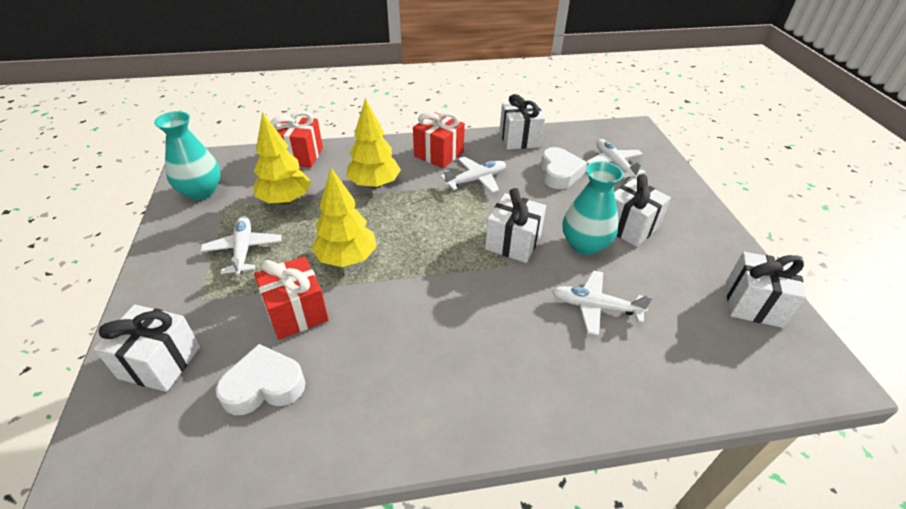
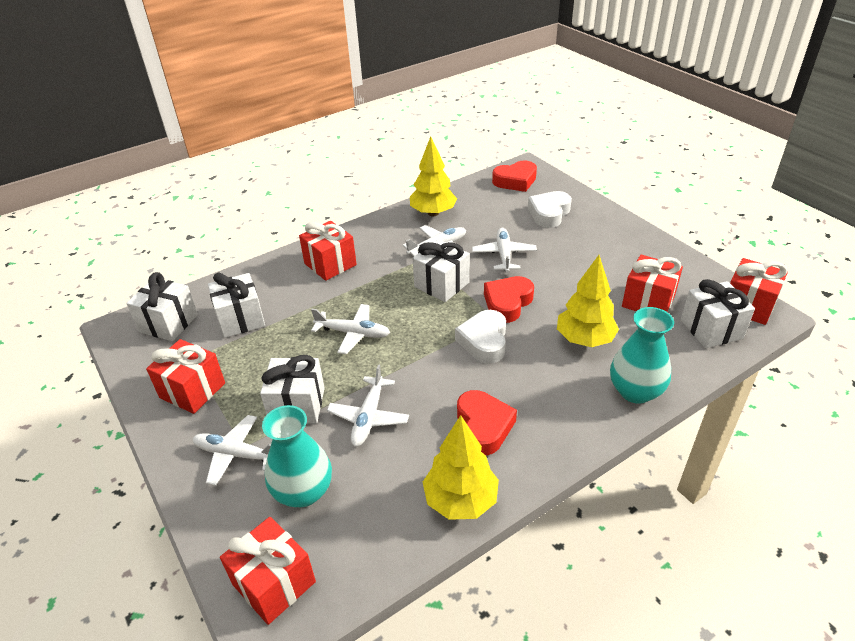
red gift: [254,256,329,340] [271,111,323,168] [413,112,465,168] = 3 -> [146,339,225,414] [220,517,316,625] [299,221,357,281] [622,255,683,312] [730,258,788,325] = 5
red heart: none = 0 -> [457,390,517,456] [484,276,534,323] [492,160,537,192] = 3
white plane: [201,216,281,276] [440,157,506,193] [552,270,653,336] [586,139,646,178] = 4 -> [193,415,271,486] [311,304,390,354] [327,364,409,447] [403,225,466,256] [472,228,537,272] = 5

